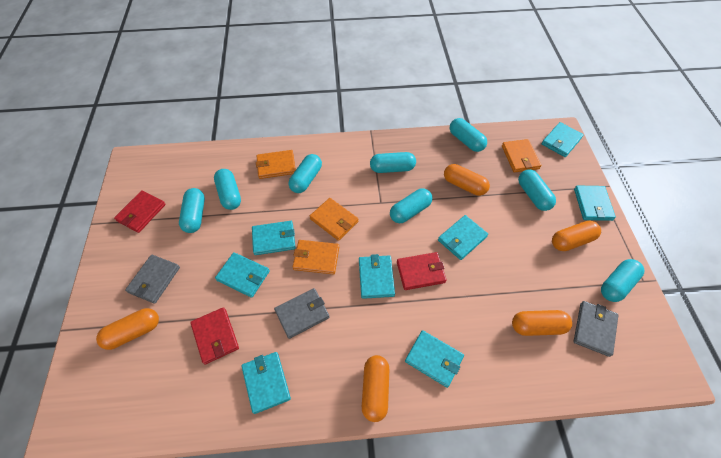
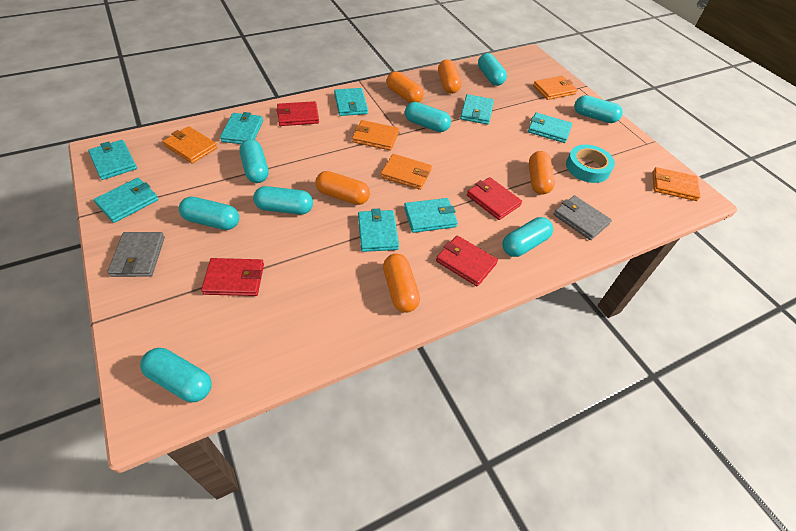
grey wallet: [125,255,180,304] [274,288,330,339] [573,301,618,357] = 3 -> [107,232,165,277] [553,195,612,240] = 2
orange wallet: [256,150,296,179] [293,240,339,275] [310,198,359,241] [502,139,541,173] = 4 -> [163,126,218,163] [352,120,399,151] [381,154,432,190] [533,76,577,100] [653,167,701,201] = 5
red wallet: [114,190,166,233] [190,307,239,365] [397,252,447,290] = 3 -> [201,258,264,296] [276,101,319,126] [436,235,498,286] [467,177,522,220] = 4
turquoise tape: none = 0 -> [566,145,615,183] = 1

